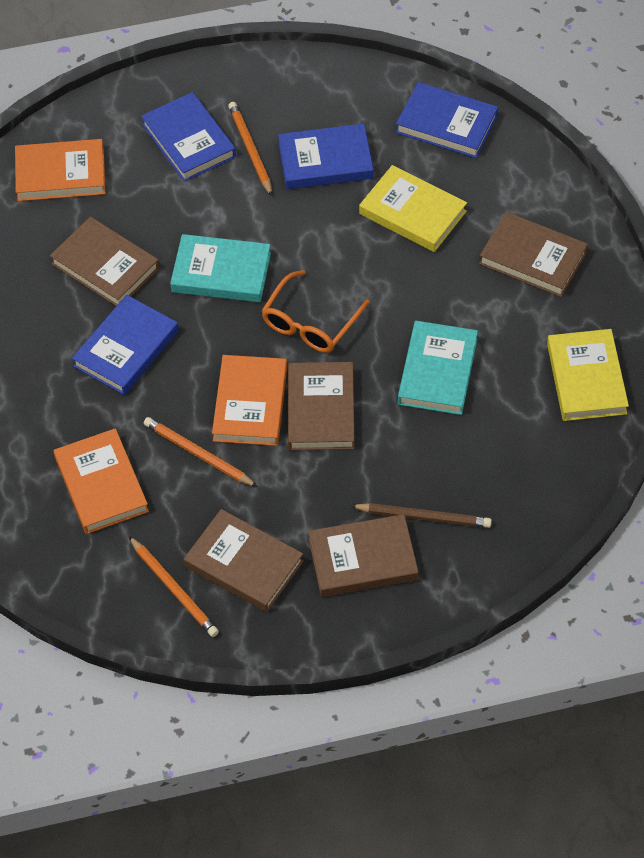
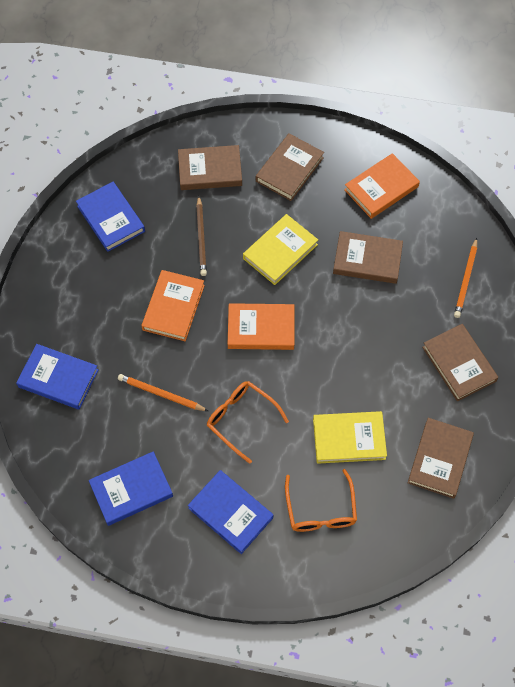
orange glasses: [262,270,370,353] = 1 -> [207,381,289,464] [285,469,357,532] = 2
orange pencil: [129,536,219,637] [144,417,258,487] [228,102,272,196] = 3 -> [118,374,208,411] [454,238,477,318] = 2
turquoise book: [170,234,271,302] [398,321,478,415] = 2 -> none = 0

